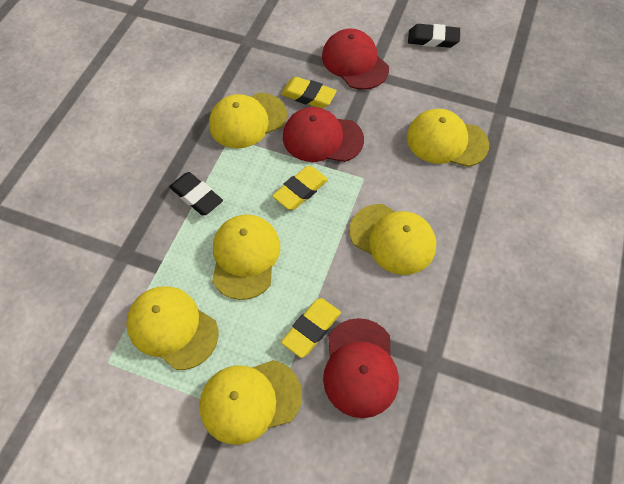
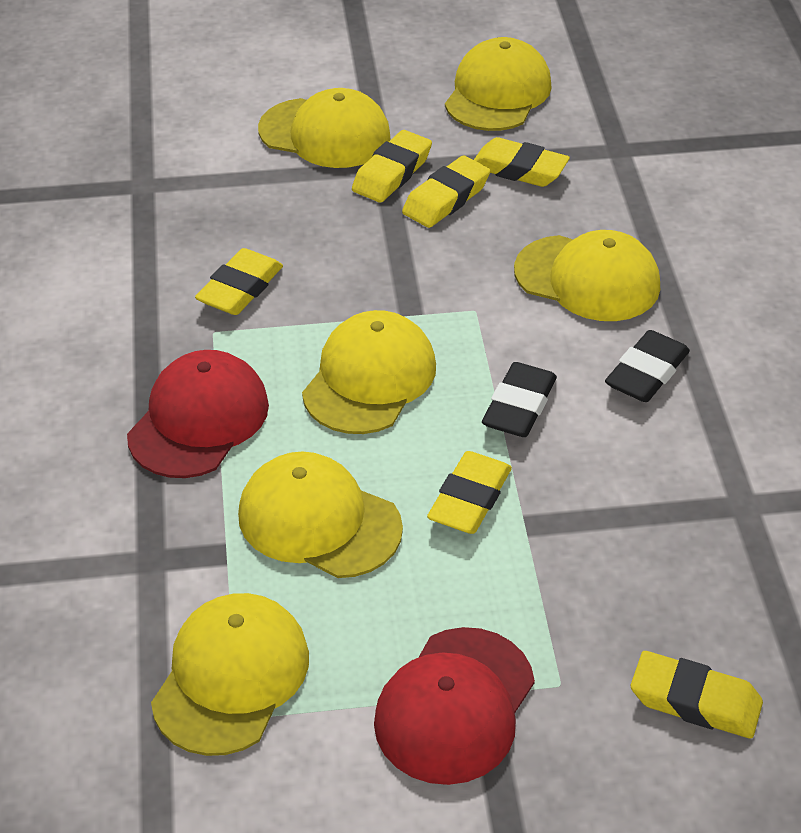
red cap: [283,107,364,162] [322,29,389,90] [323,318,399,418] = 3 -> [127,350,269,478] [374,627,535,785] = 2
yellow eraser: [272,166,328,210] [281,77,337,108] [281,298,341,358] = 3 -> [195,248,283,315] [352,130,432,203] [402,155,490,228] [427,451,512,534] [474,137,570,187] [631,651,763,739] = 6

